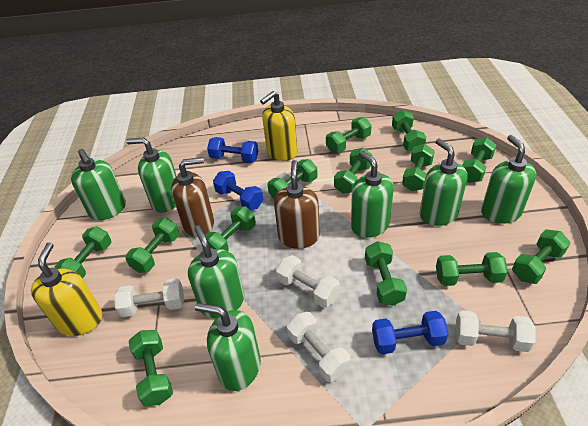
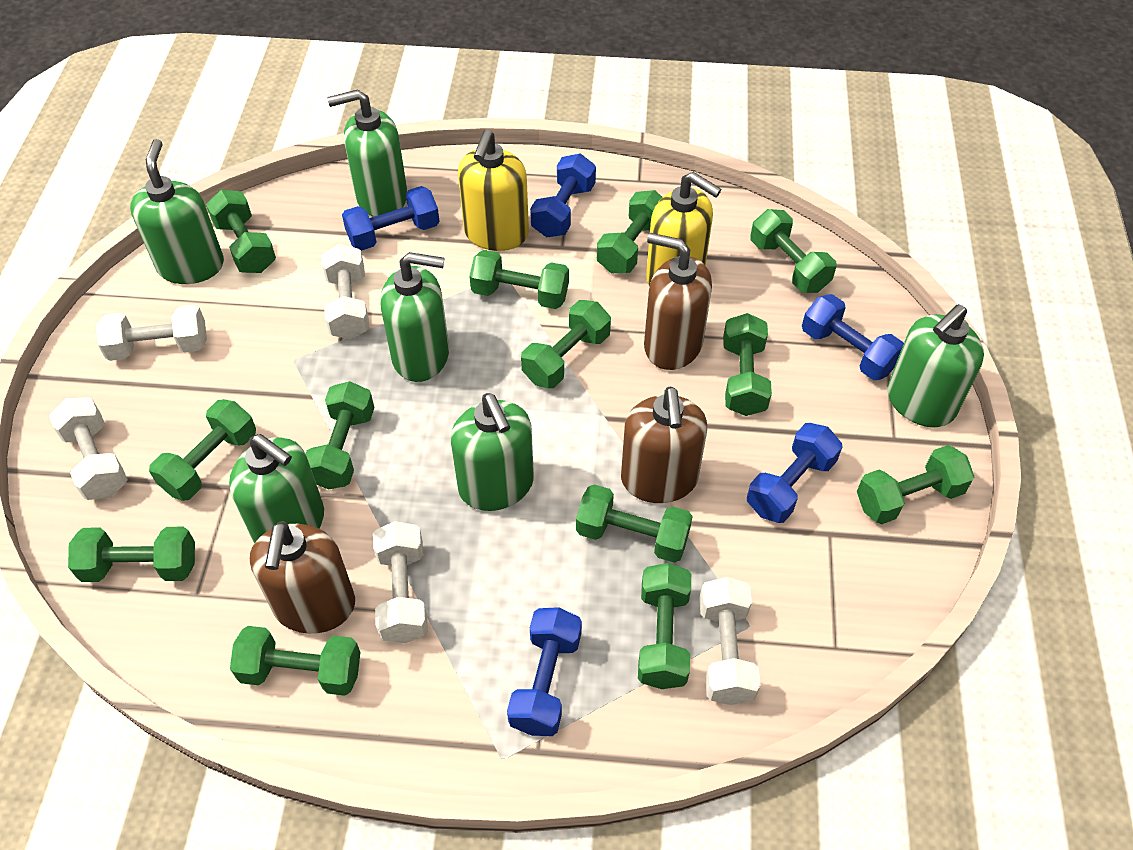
blue dumbbell: [207,137,258,163] [213,171,263,210] [372,311,448,354] = 3 -> [342,186,440,251] [507,607,582,736] [530,154,596,237] [747,423,842,523] [802,294,904,380] = 5
brown soap dispenser: [171,157,214,237] [274,160,320,249] = 2 -> [250,521,355,634] [621,387,707,503] [644,233,712,370] = 3
green soap dispenser: [71,149,126,220] [127,138,176,213] [188,225,244,318] [195,303,261,391] [351,151,394,238] [420,139,467,226] [481,135,536,224] = 7 -> [130,139,224,284] [229,434,324,543] [327,89,407,217] [380,252,449,382] [451,393,534,511] [887,304,984,428] = 6
white dumbbell: [114,278,184,317] [276,255,340,308] [287,312,351,382] [456,310,536,352] = 4 -> [49,397,128,500] [96,305,207,361] [321,244,369,340] [373,521,428,643] [699,577,761,705] = 5

